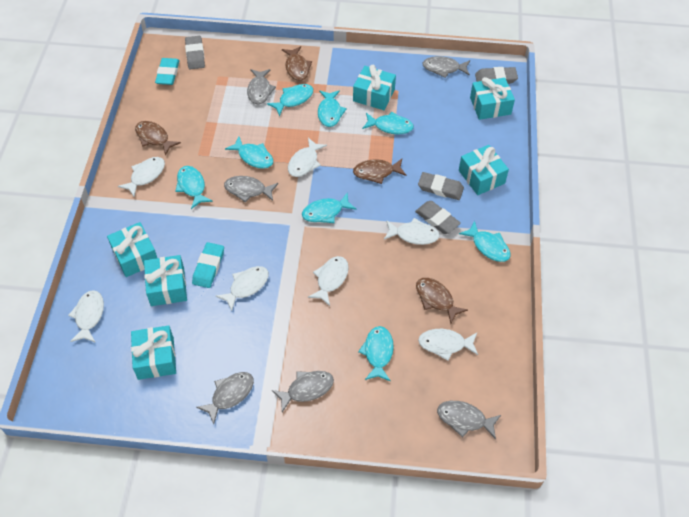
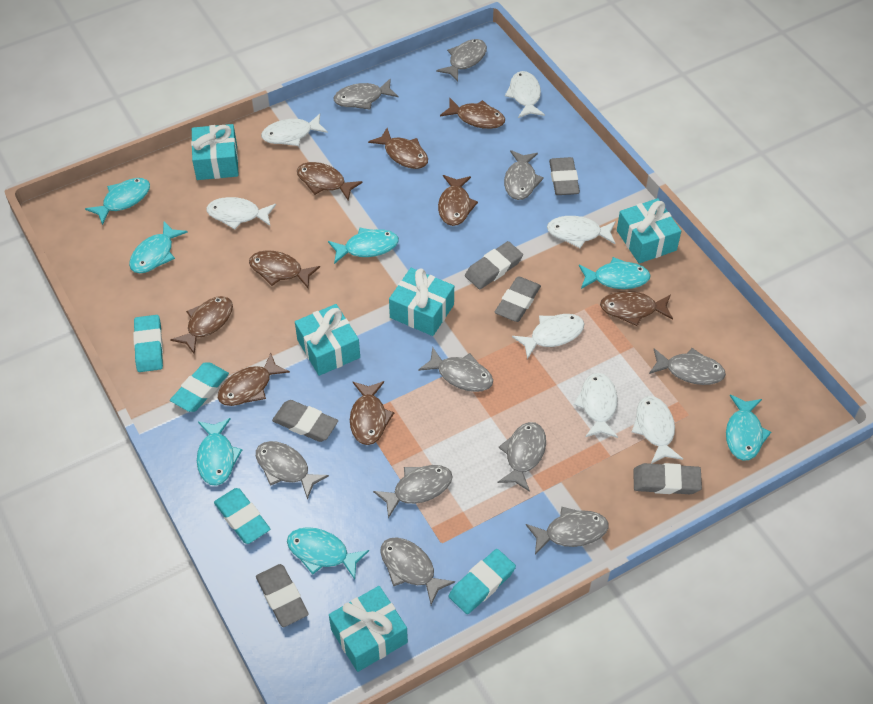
brown fish: [135,121,181,155] [282,46,312,81] [353,159,406,184] [416,278,468,324] = 4 -> [170,296,233,354] [218,353,290,406] [249,250,320,288] [297,162,363,201] [350,381,394,445] [368,128,428,169] [438,175,478,226] [440,98,505,129] [600,291,673,326] = 9
grey eraser: [185,36,205,69] [415,201,461,234] [418,172,464,200] [475,67,518,84] = 4 -> [256,564,309,627] [272,400,338,442] [465,241,523,289] [495,276,541,322] [549,157,580,195] [633,463,702,494] = 6
grey fish: [196,372,254,424] [224,176,278,202] [247,69,276,104] [272,371,334,412] [422,56,470,78] [437,401,501,439] = 6 -> [256,441,329,499] [334,78,398,110] [373,465,453,518] [380,537,455,605] [418,347,493,392] [436,39,487,82] [498,422,546,492] [504,150,544,200] [526,507,609,555] [649,348,726,385] = 10
turquoise eraser: [155,58,179,85] [192,242,224,288] = 2 -> [133,315,163,372] [170,362,229,412] [214,488,270,544] [449,549,516,614] = 4
turquoise fish: [175,166,213,209] [225,137,273,169] [267,84,313,116] [302,192,357,223] [318,90,347,127] [358,326,394,381] [362,112,414,134] [459,220,511,262] = 8 -> [85,178,150,225] [129,221,188,273] [197,418,242,486] [287,527,369,579] [328,228,399,264] [579,257,651,289] [726,395,771,461] = 7
turquoise gift: [107,222,157,277] [131,326,176,380] [144,255,187,306] [353,65,396,110] [459,145,509,195] [470,77,515,120] = 6 -> [191,124,239,180] [295,304,360,376] [329,586,408,672] [389,268,454,336] [617,198,681,264] = 5

